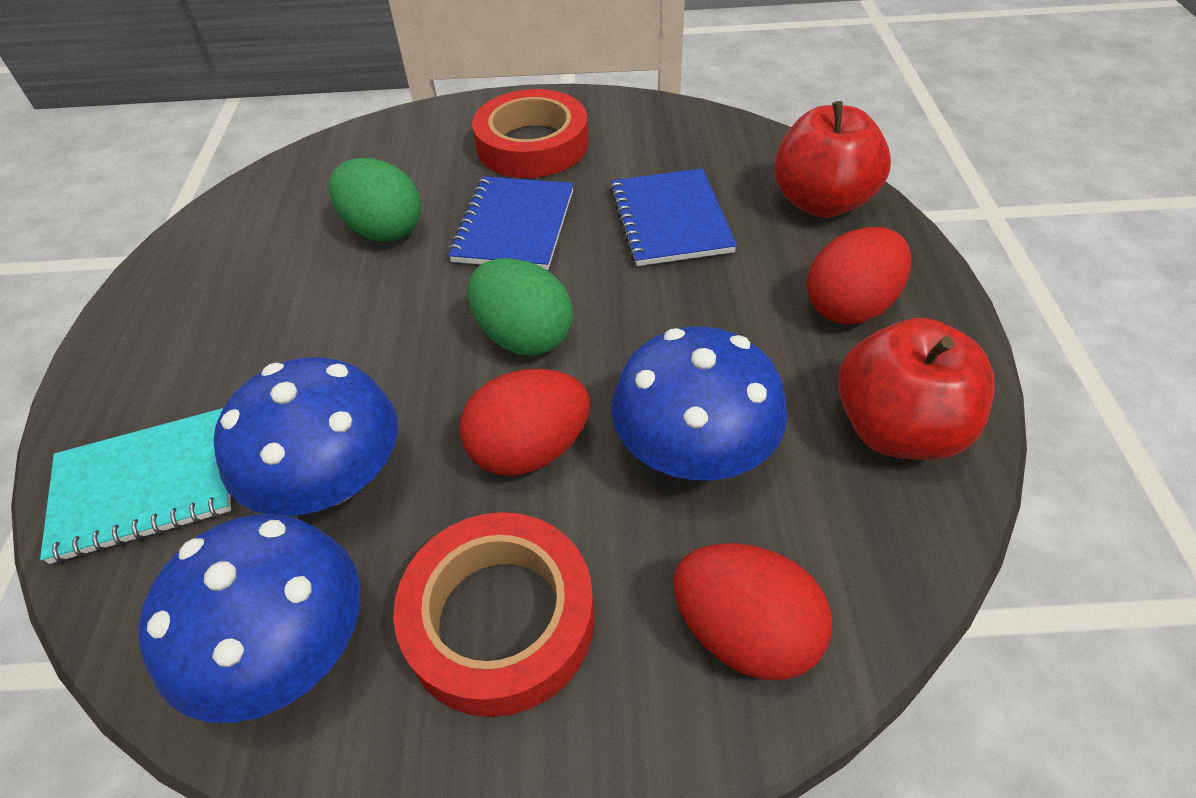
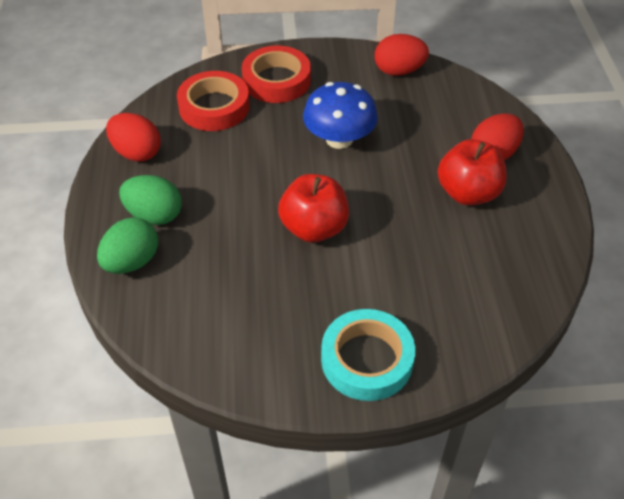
blue mushroom: [138,514,360,723] [213,357,398,516] [612,327,788,480] = 3 -> [303,82,378,149] = 1
blue notebook: [448,176,574,270] [610,168,737,266] = 2 -> none = 0
turquoise notebook: [40,408,231,564] = 1 -> none = 0
turquoise tape: none = 0 -> [321,309,415,401] = 1

